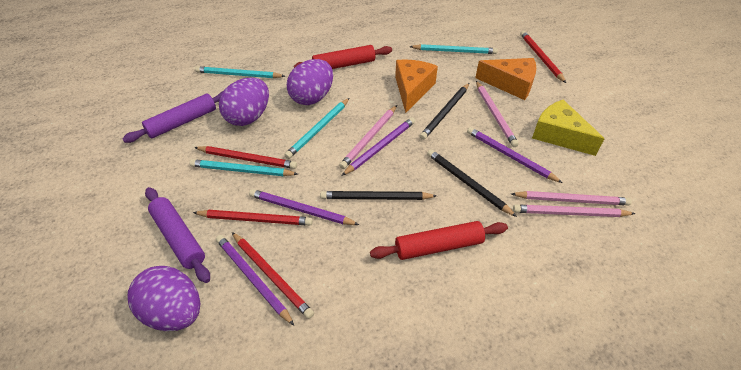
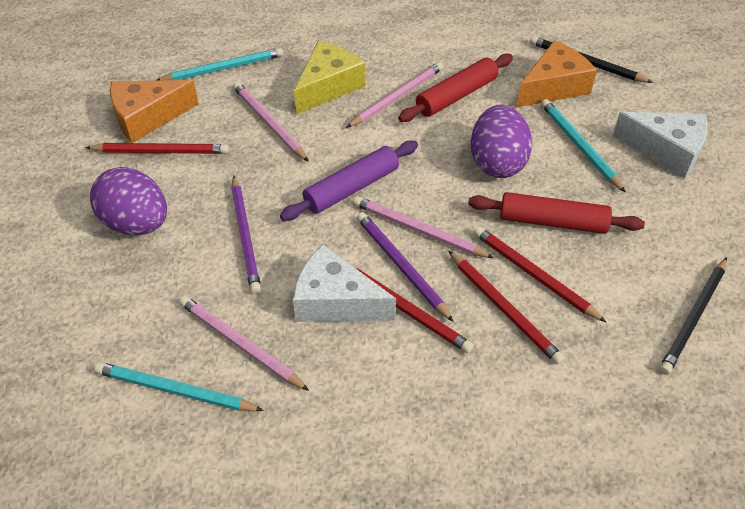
black pencil: [320,191,437,200] [420,83,469,140] [427,149,517,217] = 3 -> [530,36,653,83] [659,257,727,375] = 2
purple egg: [127,266,200,331] [219,78,269,126] [287,59,333,105] = 3 -> [90,167,167,235] [471,105,532,178] = 2
purple pencil: [216,235,294,325] [249,189,359,225] [342,117,415,176] [467,127,563,183] = 4 -> [231,175,261,294] [357,212,454,322] = 2
purple rolling pin: [122,91,223,143] [145,187,210,283] = 2 -> [280,141,418,221] = 1
turquoise pencil: [189,159,298,176] [195,66,285,78] [284,98,349,159] [409,44,498,54] = 4 -> [94,362,264,411] [155,48,284,81] [541,99,626,193] = 3
white cheese: none = 0 -> [293,245,396,322] [613,112,708,179] = 2

